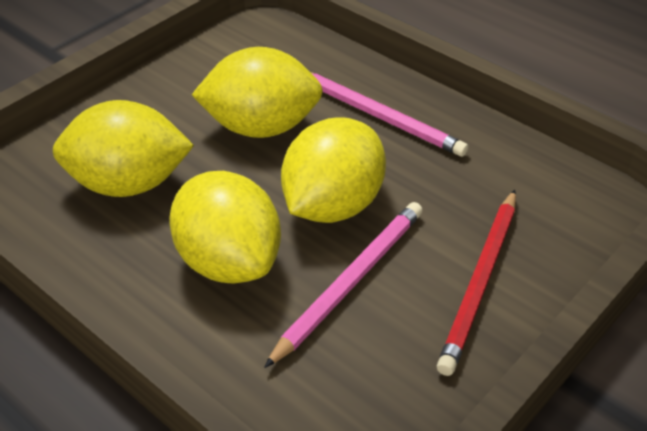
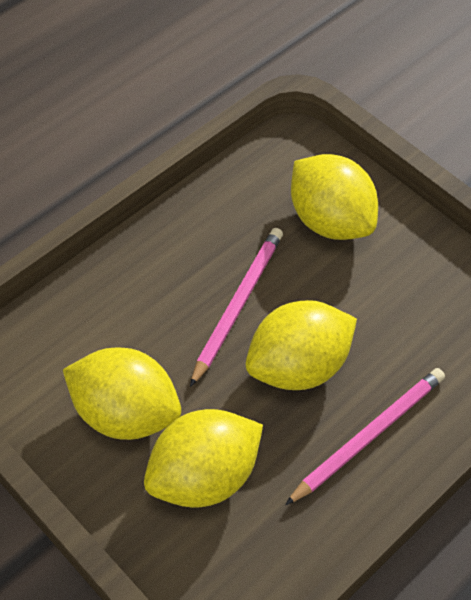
red pencil: [437,190,516,376] = 1 -> none = 0

